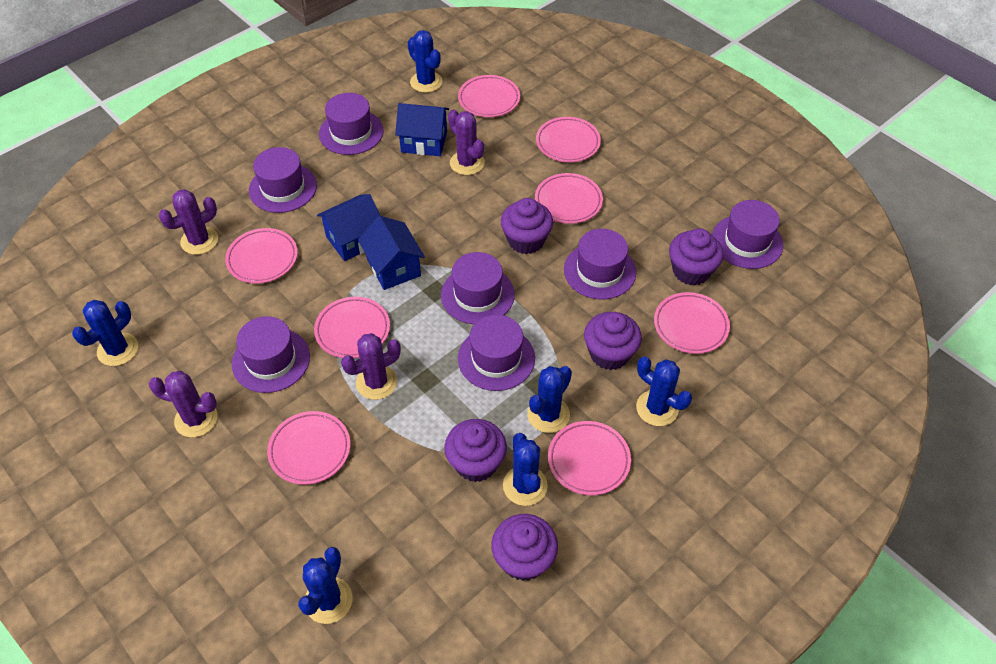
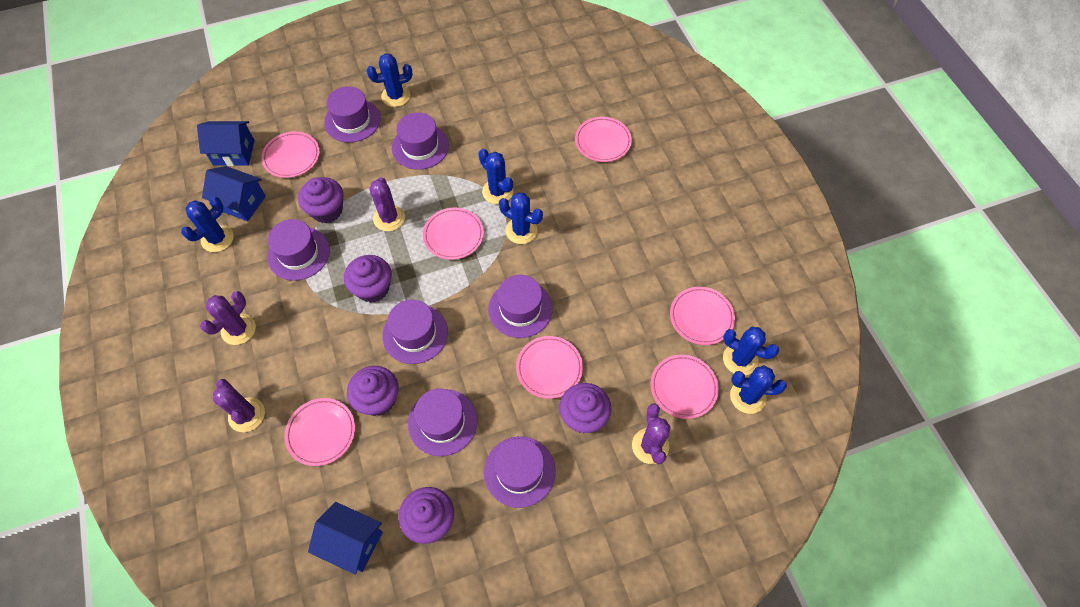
pink plate: [225,228,298,284] [267,411,350,485] [314,297,390,358] [458,75,520,117] [535,173,603,224] [536,117,601,162] [548,421,631,495] [654,292,730,354] = 8 -> [261,132,320,178] [285,398,355,466] [423,208,484,260] [516,336,583,399] [575,117,632,162] [651,355,719,419] [670,287,735,345] = 7

